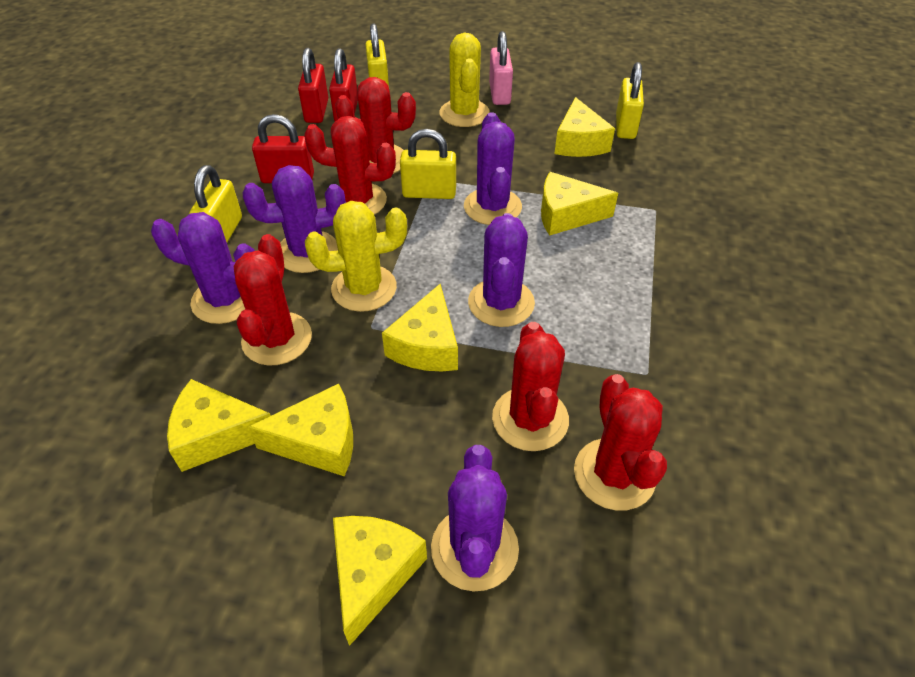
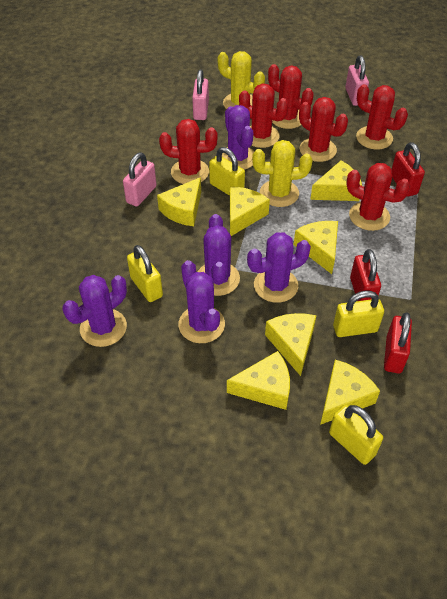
pink padlock: [489,31,513,105] = 1 -> [123,152,157,207] [192,69,209,120] [345,55,369,106] = 3
red cactus: [234,234,312,365] [304,116,396,215] [335,77,416,174] [492,322,569,451] [574,374,667,511] = 5 -> [159,119,218,184] [239,84,289,148] [268,64,313,129] [299,97,348,162] [346,163,410,231] [356,84,408,150] = 6
yellow cheese: [167,379,271,472] [248,384,353,476] [333,516,427,646] [382,284,458,371] [541,172,618,236] [554,97,615,157] = 6 -> [157,177,201,226] [227,351,290,410] [230,186,270,236] [265,313,317,376] [294,221,338,274] [310,160,362,201] [320,360,380,425] = 7

